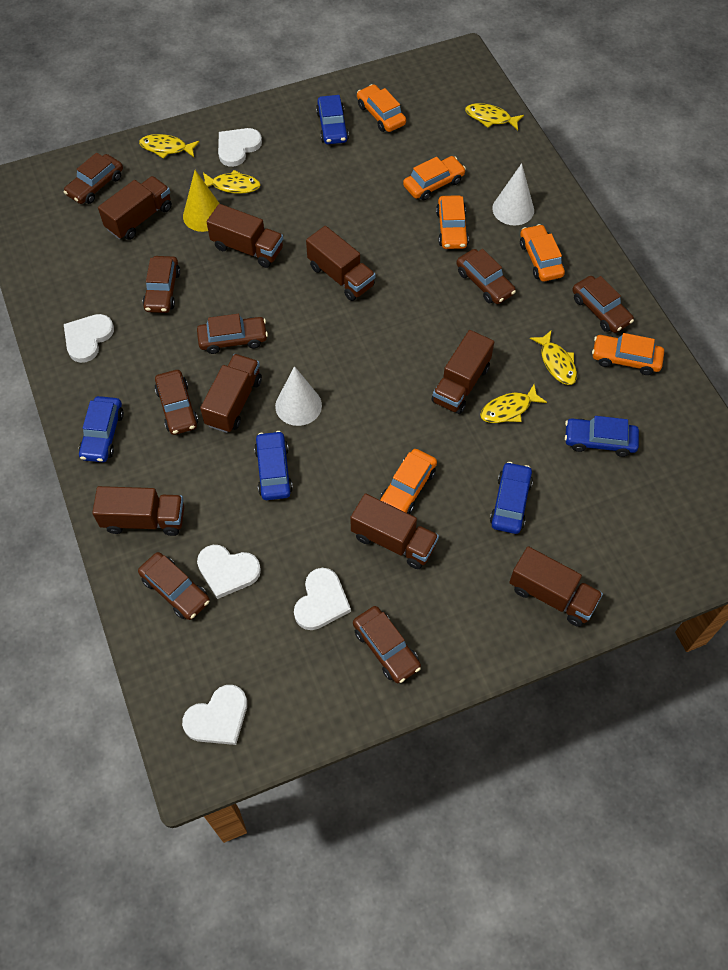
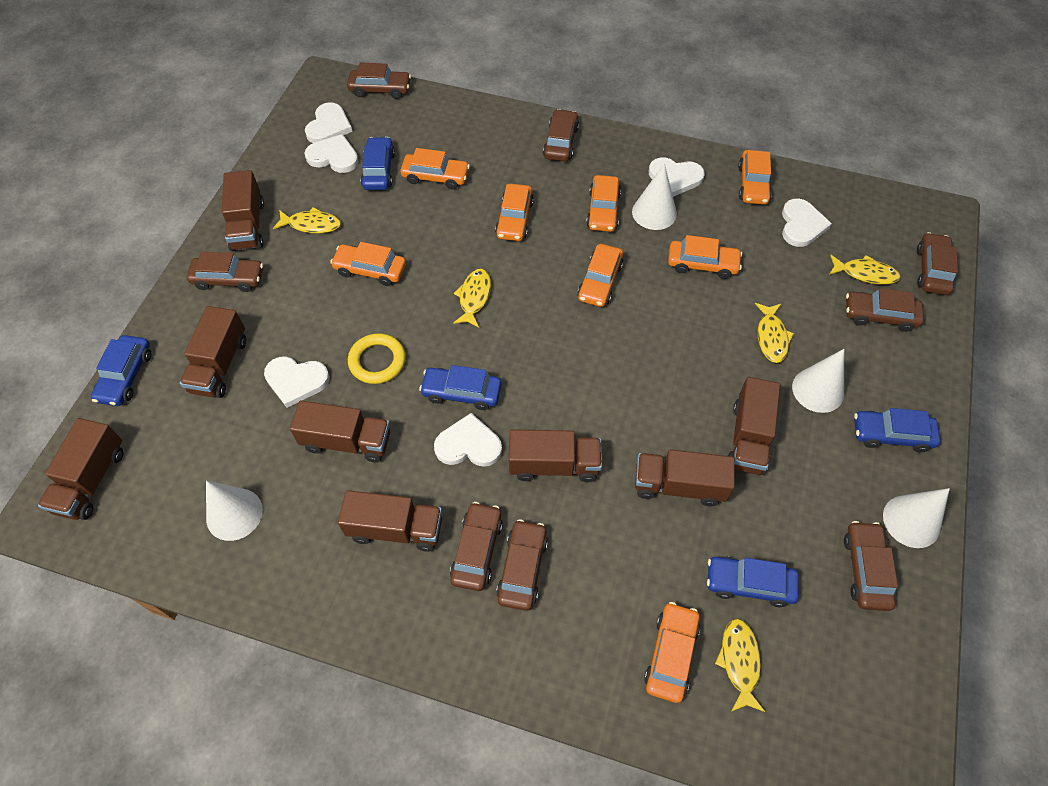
orange car: [357,84,406,132] [380,449,437,514] [403,156,466,200] [436,195,469,249] [520,224,565,282] [592,333,664,375] = 6 -> [330,242,406,286] [400,148,470,189] [495,184,534,241] [578,244,624,307] [586,175,621,232] [644,602,700,703] [668,235,742,279] [738,150,772,205] = 8
white cone: [275,366,322,426] [492,163,534,225] = 2 -> [206,481,263,541] [632,163,677,230] [792,349,844,413] [883,488,950,548] = 4
white heart: [64,314,114,363] [182,685,247,745] [197,545,261,599] [218,128,262,167] [294,568,351,630] = 5 -> [264,356,330,408] [305,102,352,143] [305,134,359,173] [434,413,502,467] [649,157,705,197] [782,199,832,247] = 6
yellow cone: [183,170,220,232] = 1 -> none = 0
yellow ring: none = 0 -> [348,333,406,384] = 1

